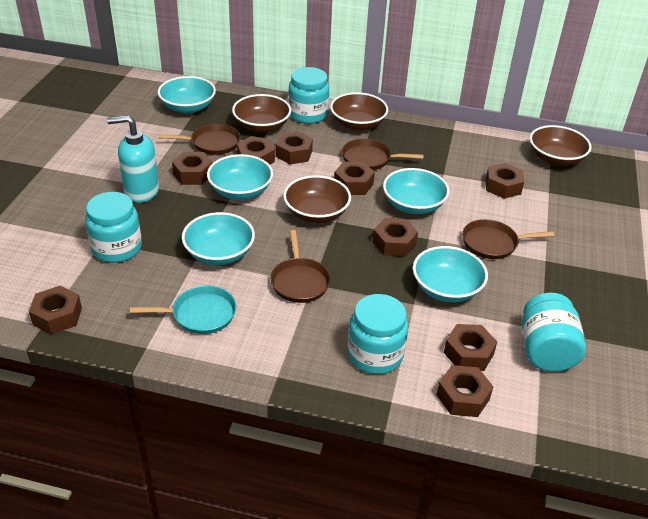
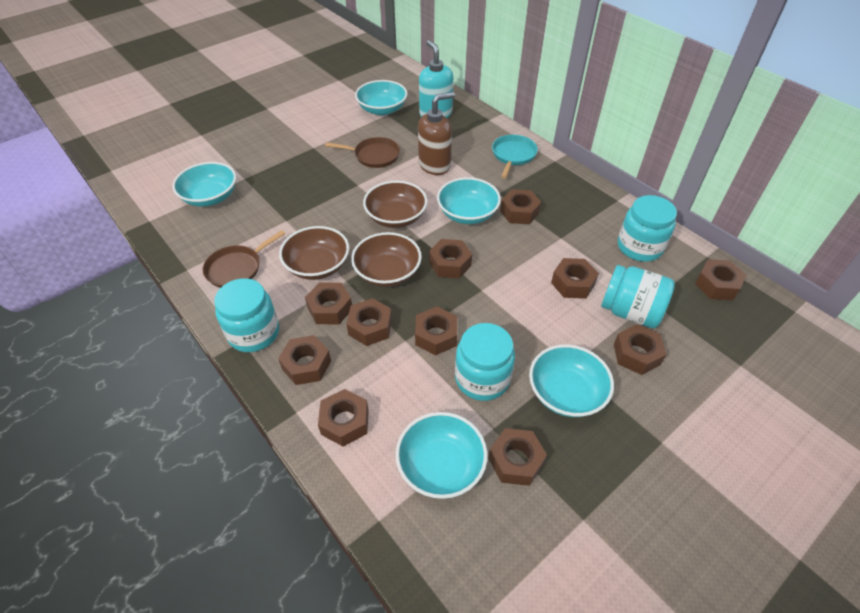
brown bowl: [232,94,291,133] [283,175,351,223] [330,92,388,131] [530,125,592,166] = 4 -> [279,226,349,280] [351,232,422,287] [363,181,427,228] = 3
brown nut: [29,286,82,335] [172,152,213,185] [237,136,275,165] [276,131,313,164] [334,162,375,195] [373,218,418,257] [436,365,493,417] [444,324,497,371] [486,163,524,199] = 9 -> [278,335,331,385] [305,283,352,324] [318,389,369,447] [346,298,392,346] [415,307,457,355] [429,239,472,278] [488,428,547,486] [500,189,541,224] [551,258,599,299] [614,324,667,375] [695,259,747,300] = 11
brown pan: [158,124,241,155] [270,230,331,303] [342,139,424,170] [462,219,555,259] = 4 -> [203,230,285,288] [325,137,400,168] = 2
brown soap dispenser: none = 0 -> [418,92,455,175] = 1

